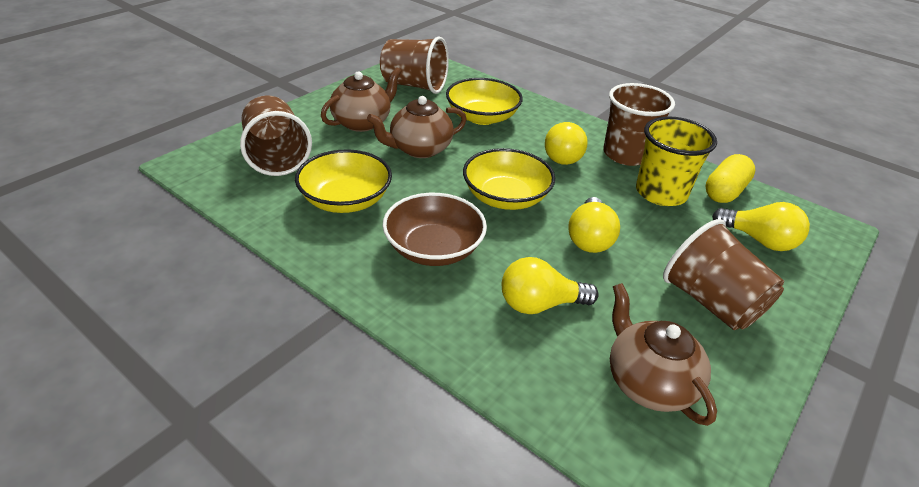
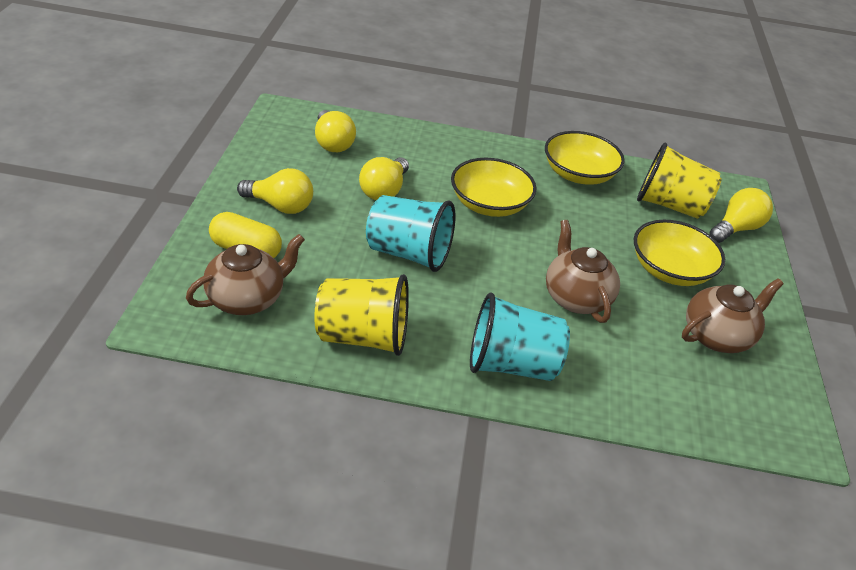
brown bowl: [382,193,487,266] = 1 -> none = 0
brown cup: [240,95,312,176] [380,36,449,94] [603,83,675,166] [663,219,784,330] = 4 -> none = 0
turquoise cup: none = 0 -> [366,195,455,272] [470,293,570,381] = 2
yellow cup: [636,116,717,206] = 1 -> [314,274,409,356] [637,143,722,219] = 2

